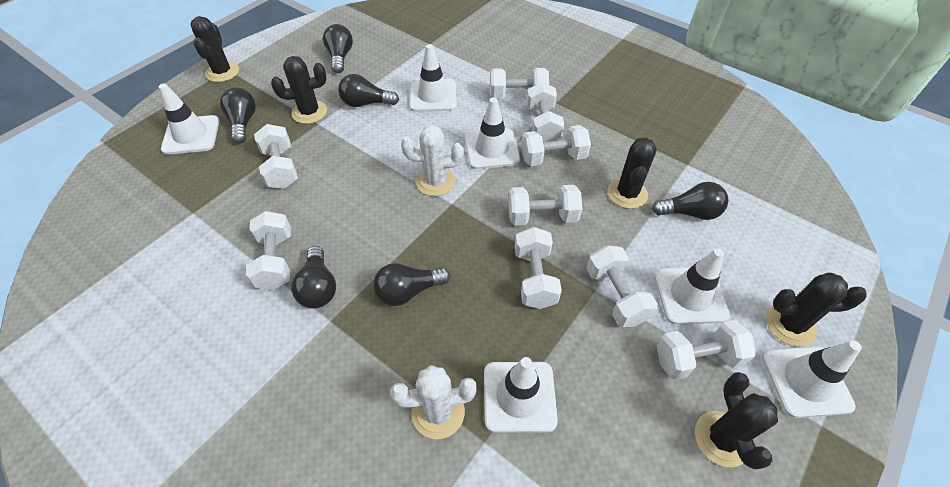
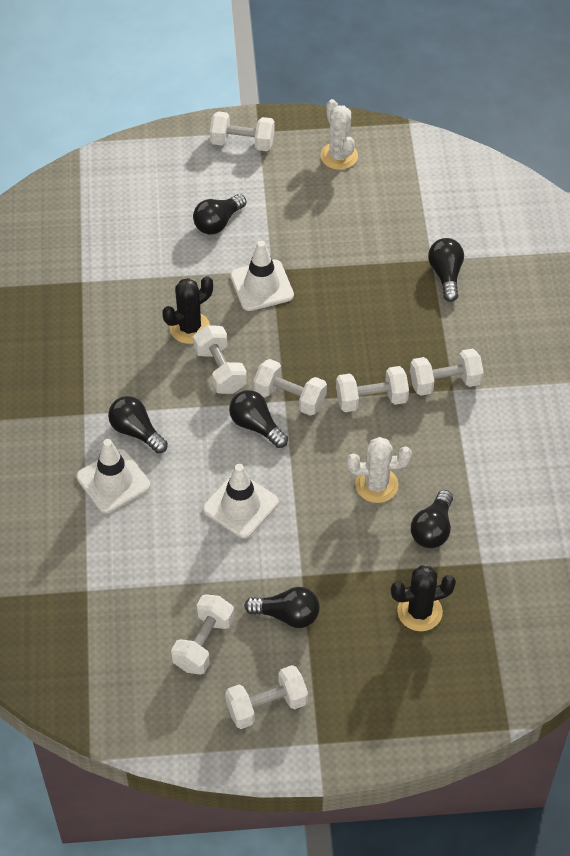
black cactus: [191,16,239,82] [271,56,327,124] [608,137,657,209] [695,372,778,469] [766,273,867,346] = 5 -> [162,276,213,344] [391,565,456,631] = 2
white dumbbell: [246,211,291,290] [254,124,298,189] [490,68,549,99] [508,185,582,225] [515,227,562,309] [521,125,591,166] [526,82,564,142] [586,245,658,327] [656,320,756,380] = 9 -> [171,594,234,675] [193,325,247,394] [210,111,275,151] [225,665,308,729] [253,359,327,416] [336,366,409,412] [410,348,484,396] = 7
white traffic cone: [159,83,219,155] [409,44,457,112] [465,97,520,169] [484,357,558,433] [654,248,730,325] [762,341,862,418] = 6 -> [76,439,150,513] [203,464,279,538] [230,241,294,311] = 3

